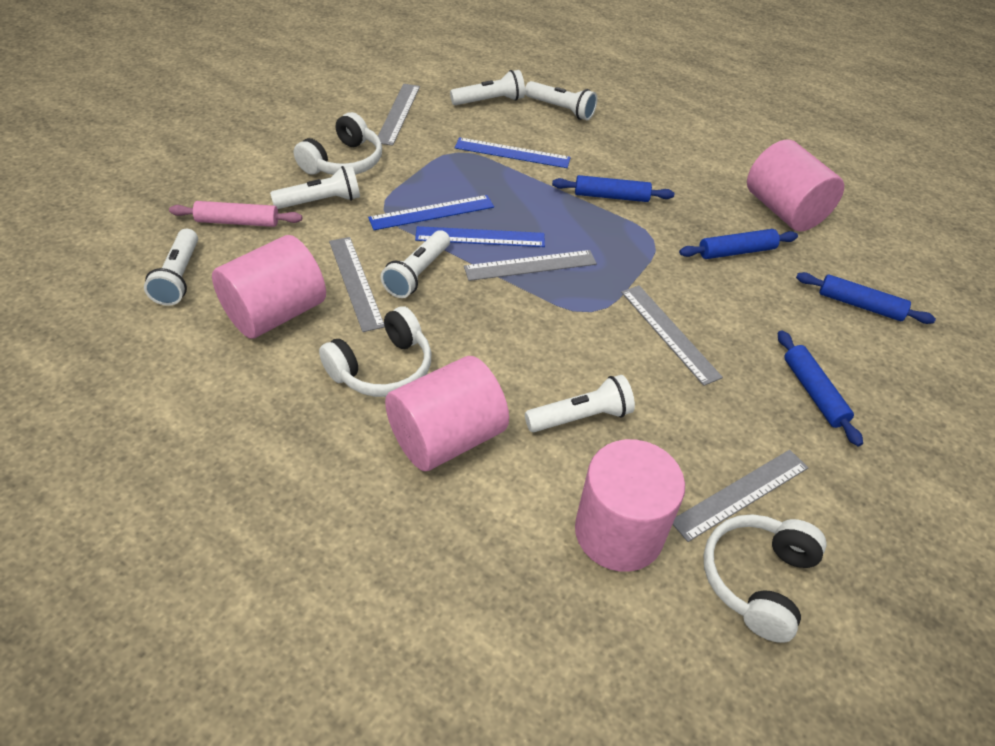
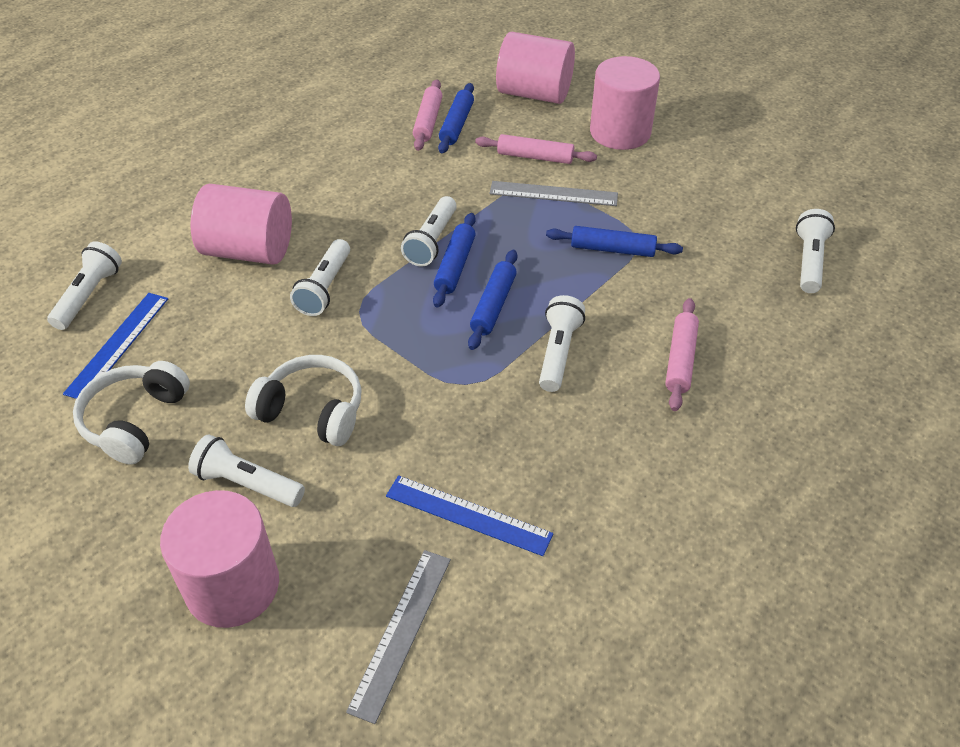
blue ruler: [368,195,494,230] [415,226,545,247] [455,137,571,168] = 3 -> [63,293,168,399] [386,475,553,556] = 2
grey ruler: [329,237,385,332] [378,84,420,146] [464,250,597,281] [621,285,723,386] [672,450,808,542] = 5 -> [346,550,451,724] [489,181,618,206] = 2
pink rolling pin: [169,201,302,227] = 1 -> [413,80,443,151] [475,134,597,164] [665,298,699,411] = 3
white headphones: [294,112,382,175] [319,306,431,397] [704,514,827,643] = 3 -> [73,361,190,464] [245,355,362,446] = 2

